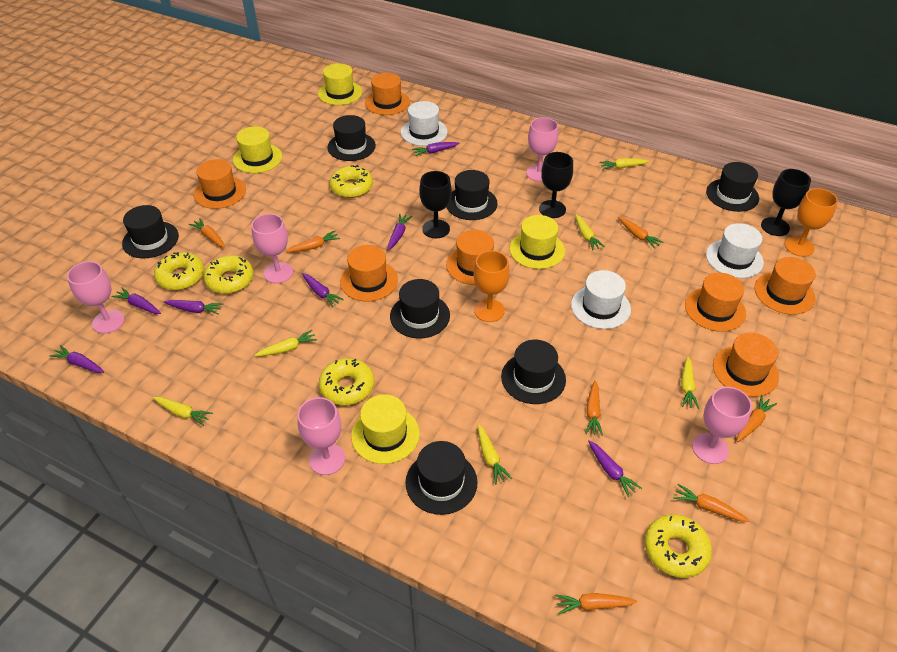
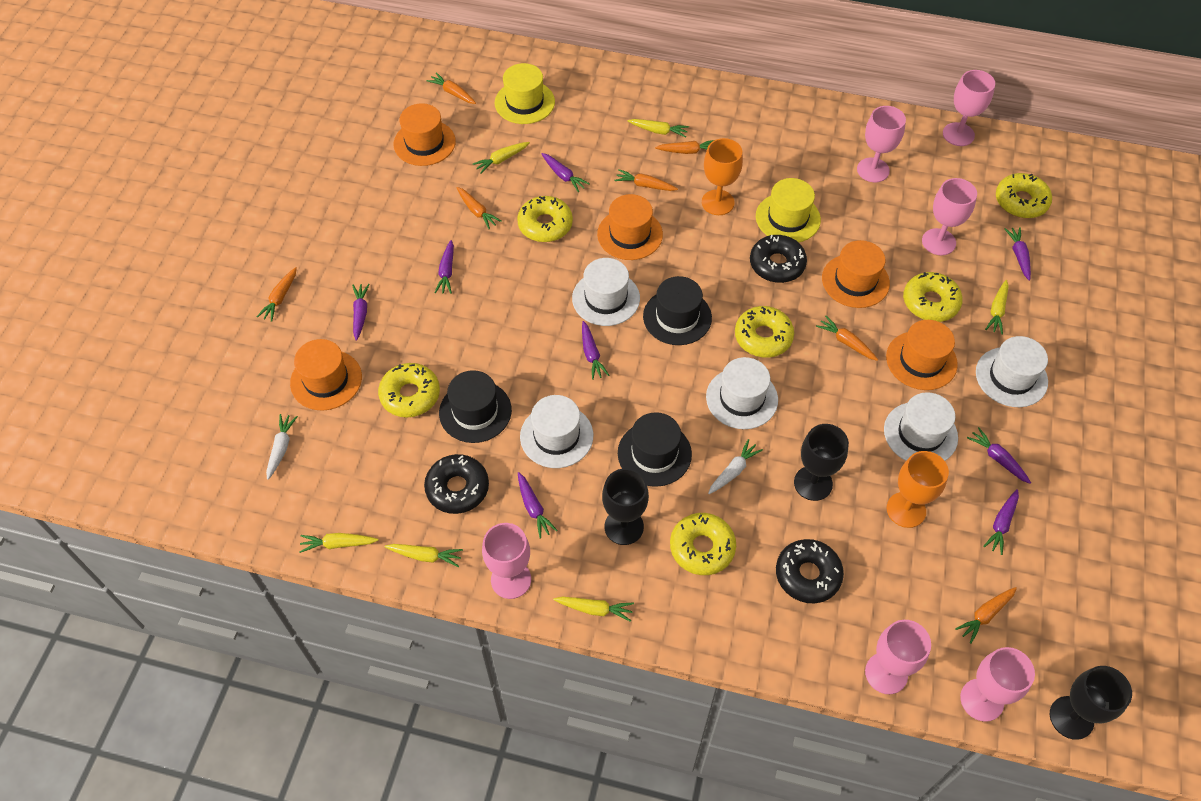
black donut: none = 0 -> [424,454,489,514] [750,235,807,283] [776,539,844,603] = 3
black hat: [122,205,179,258] [327,115,376,161] [390,279,450,338] [405,441,478,515] [446,170,498,220] [501,340,566,404] [706,162,759,212] = 7 -> [439,370,512,443] [618,412,692,487] [643,276,712,345] = 3
orange hat: [194,159,246,209] [340,245,398,302] [365,73,410,115] [446,230,494,285] [685,273,746,332] [713,333,779,397] [755,257,816,315] = 7 -> [290,339,362,411] [393,103,456,166] [597,194,663,260] [822,240,890,308] [886,320,958,390] = 5
pink goblet: [67,261,125,334] [251,214,293,283] [297,397,345,475] [526,117,558,182] [692,387,752,464] = 5 -> [482,523,531,599] [857,106,906,182] [865,620,931,694] [922,178,977,255] [943,70,995,146] [960,647,1035,722] = 6
purple carrot: [49,345,104,373] [111,287,161,314] [164,300,223,315] [302,273,344,308] [388,214,412,250] [412,142,460,156] [588,440,642,497] = 7 -> [352,284,370,341] [435,240,454,294] [518,472,558,539] [541,153,590,192] [582,321,609,380] [967,427,1031,484] [983,489,1019,555] [1004,227,1031,281] = 8
white carrot: none = 0 -> [266,414,298,480] [708,439,763,494] = 2
white hat: [401,101,448,146] [571,270,631,329] [706,223,764,278] = 3 -> [520,395,593,468] [572,258,640,326] [706,357,778,429] [884,392,958,461] [976,336,1048,407] = 5
yellow donut: [154,252,204,290] [203,255,254,294] [319,358,374,405] [329,165,373,198] [645,514,712,578] = 5 -> [378,363,440,417] [517,196,573,242] [670,513,736,575] [735,306,794,358] [903,272,963,322] [996,173,1052,218] = 6
yellow hat: [233,126,282,173] [318,63,362,105] [351,394,420,464] [510,215,565,269] = 4 -> [495,63,555,124] [756,178,821,242] = 2

